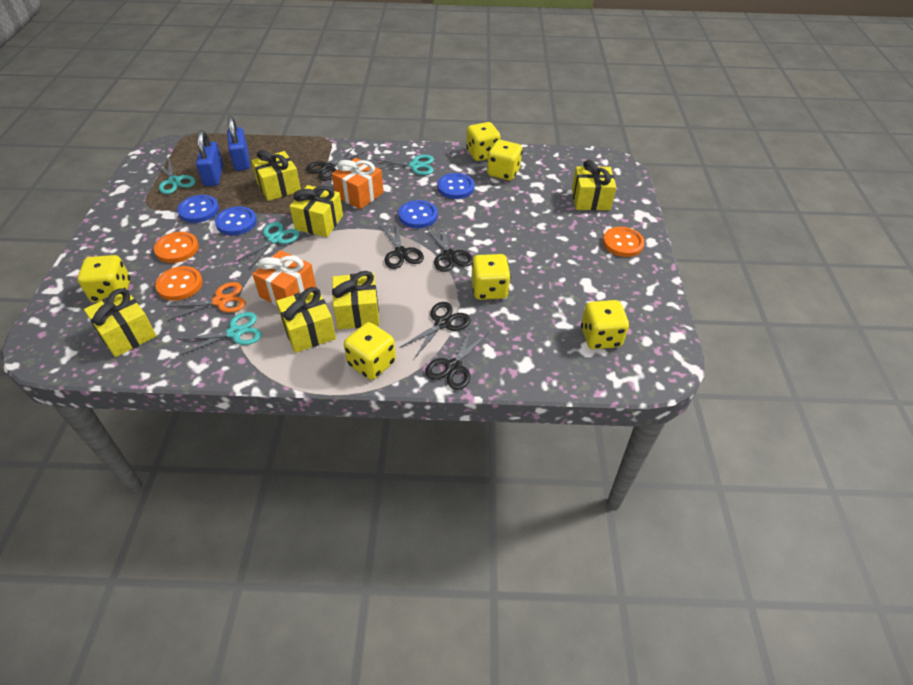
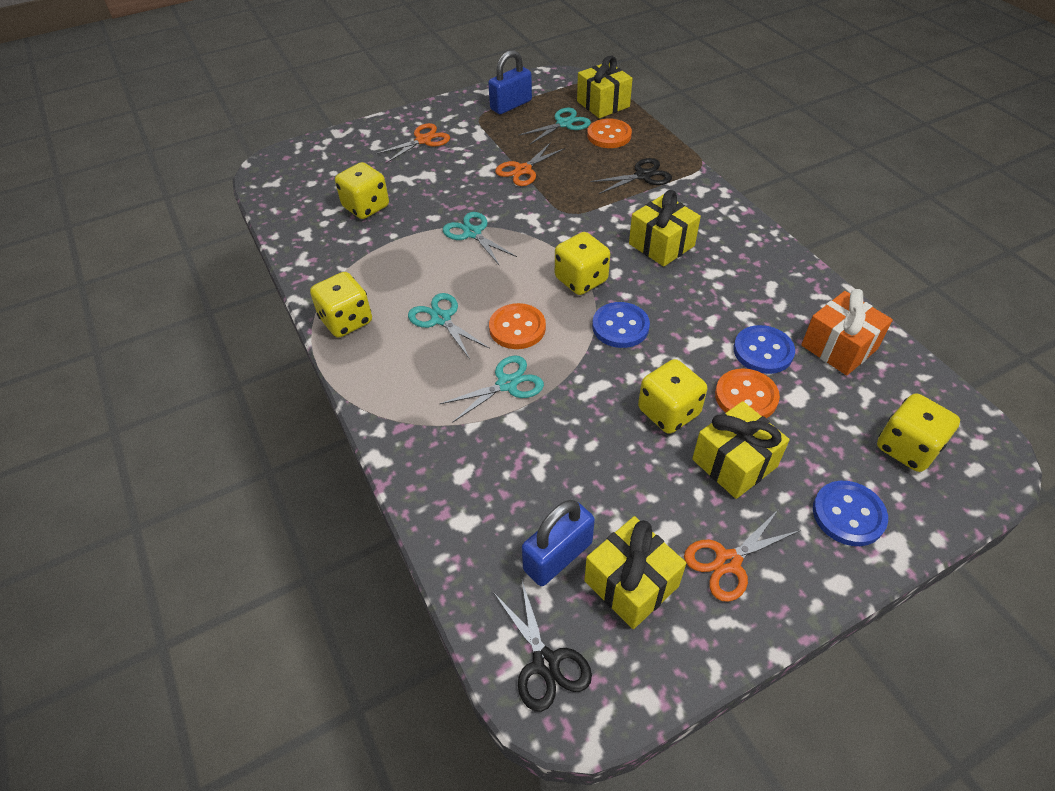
black scissors: [306,148,364,181] [380,223,424,269] [399,302,470,359] [425,328,489,390] [426,225,473,272] = 5 -> [493,581,592,712] [590,158,672,194] = 2
blue button: [177,195,219,223] [215,206,257,235] [398,200,437,228] [437,173,475,199] = 4 -> [592,302,650,348] [734,325,795,374] [813,481,888,546] = 3
orange gift: [252,250,316,306] [332,158,383,209] = 2 -> [801,289,893,375] = 1
orange scissors: [165,282,246,321] = 1 -> [375,123,450,163] [495,142,565,186] [684,509,801,602] = 3
yellow dice: [77,255,130,302] [344,322,396,380] [466,122,501,161] [472,254,511,300] [487,140,522,181] [581,300,629,349] = 6 -> [310,272,372,337] [335,162,389,219] [555,232,610,295] [638,359,707,434] [877,393,960,472] = 5
yellow gift: [84,288,157,357] [251,150,301,201] [276,287,336,353] [290,185,343,237] [332,271,379,330] [572,160,616,210] = 6 -> [577,56,633,118] [584,516,686,629] [629,190,701,267] [692,401,790,499] = 4

